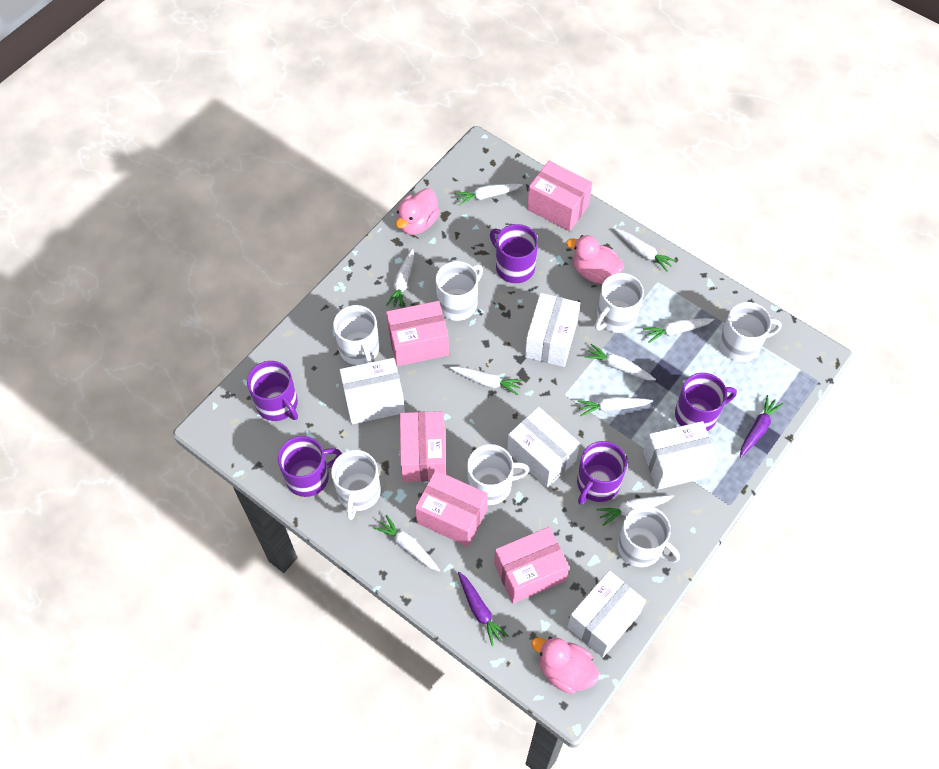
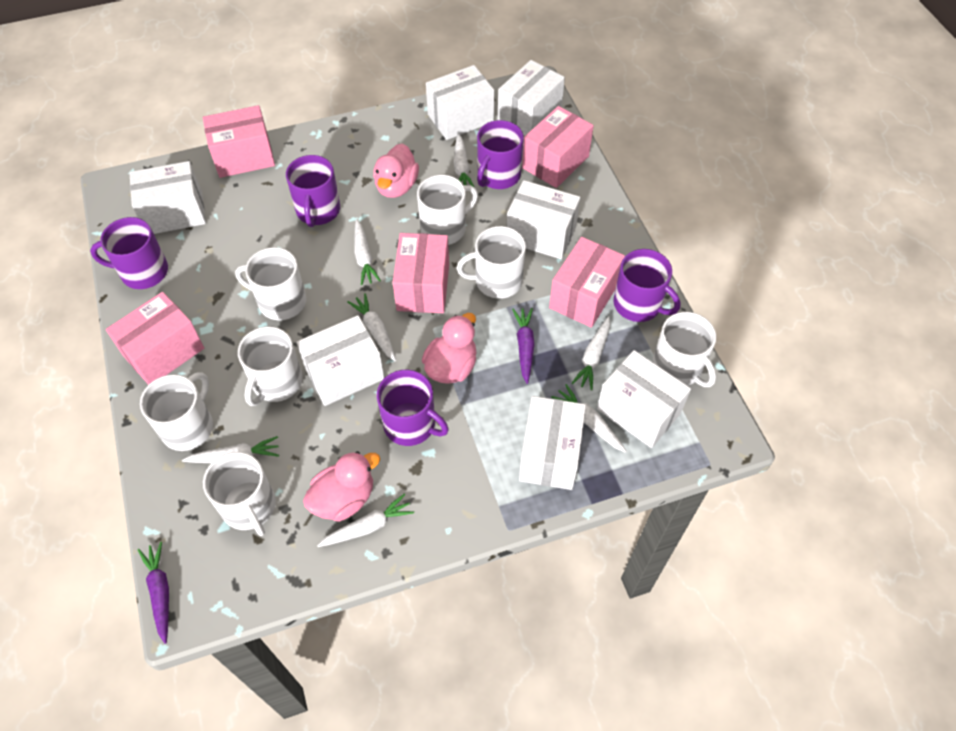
white box: [340,358,405,424] [507,407,580,488] [525,293,580,367] [567,570,646,657] [643,421,718,490] = 5 -> [129,161,206,234] [297,315,384,406] [426,65,494,140] [498,60,565,136] [507,180,581,259] [519,396,586,490] [597,350,691,448] = 7
white carrot: [374,515,440,572] [386,248,414,308] [449,366,523,396] [455,184,522,206] [577,397,653,417] [584,344,656,381] [597,495,674,526] [614,229,676,272] [643,318,714,343] = 9 -> [182,436,279,463] [317,493,414,547] [347,293,396,361] [355,220,381,285] [454,133,475,188] [551,384,627,453] [572,316,610,390] = 7

